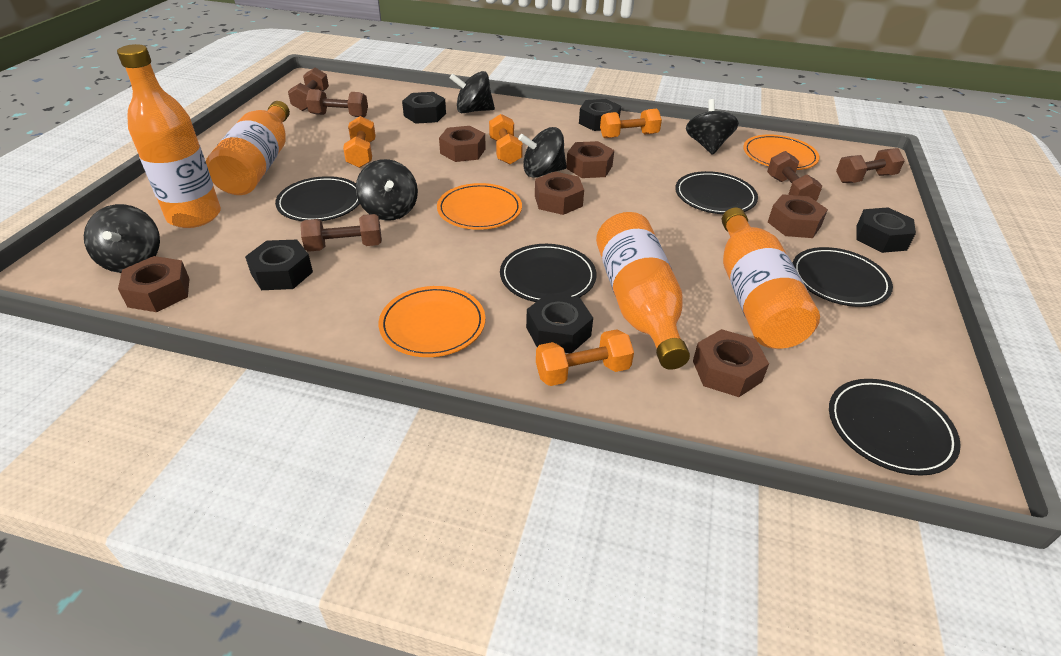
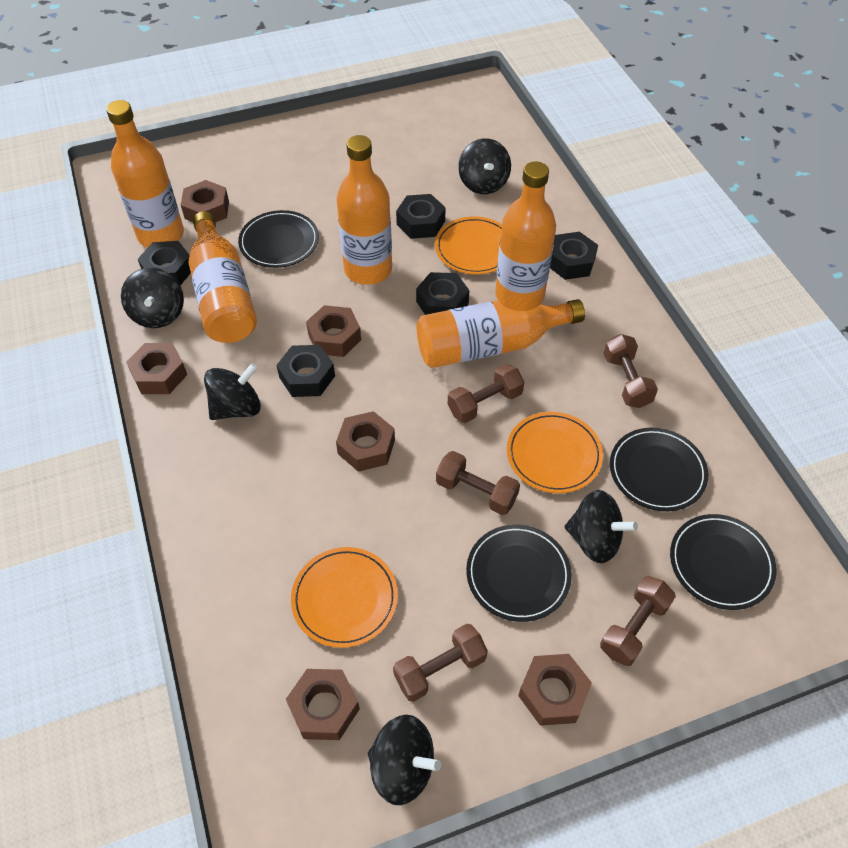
black plate: [275,176,360,221] [500,244,597,302] [675,171,758,214] [793,247,893,307] [829,379,961,476] = 5 -> [238,210,319,268] [466,525,572,622] [610,428,708,511] [670,514,777,610] = 4
orange bottle: [117,44,221,228] [206,101,290,195] [596,212,690,370] [722,208,820,349] = 4 -> [106,100,184,248] [189,211,257,343] [337,135,392,285] [417,297,585,368] [495,161,556,304] = 5
orange dumbbell: [343,116,376,168] [489,114,523,164] [536,329,634,386] [600,109,662,138] = 4 -> none = 0

